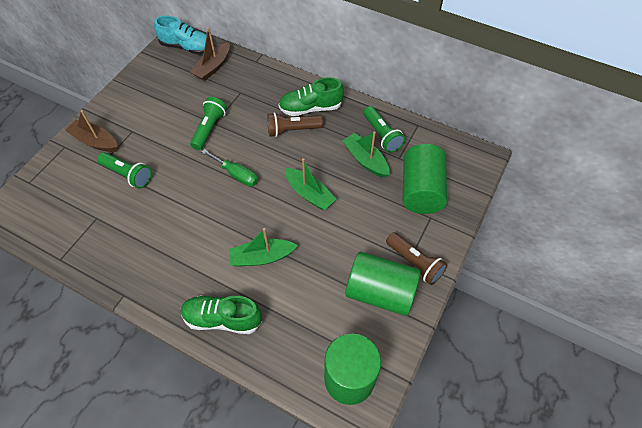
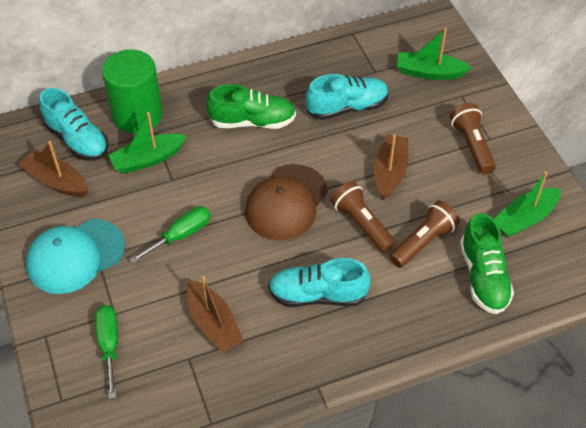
brown boat: [65,110,117,152] [190,28,230,81] = 2 -> [18,141,88,197] [187,276,244,352] [374,134,408,200] = 3
brown cap: none = 0 -> [245,164,328,241] = 1
brown flashlight: [267,112,323,137] [386,232,447,285] = 2 -> [331,181,395,253] [389,200,460,268] [450,103,496,174] = 3
green cylinder: [324,333,381,405] [345,252,421,316] [403,144,447,214] = 3 -> [102,49,163,134] = 1
green flashlight: [97,152,152,189] [190,97,227,150] [363,106,405,153] = 3 -> none = 0
green screwdriver: [202,149,258,187] = 1 -> [95,305,118,399] [129,206,211,264] = 2
turquoise cap: none = 0 -> [26,219,125,294] = 1
turquoise shoe: [154,16,207,55] = 1 -> [39,88,108,161] [268,258,371,307] [306,74,389,120] = 3

